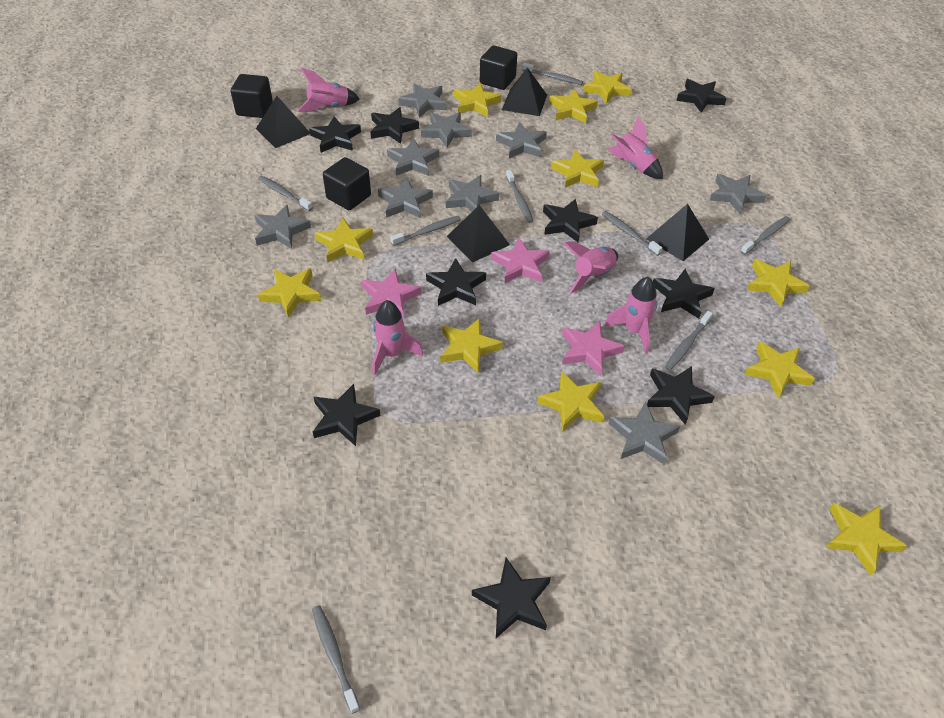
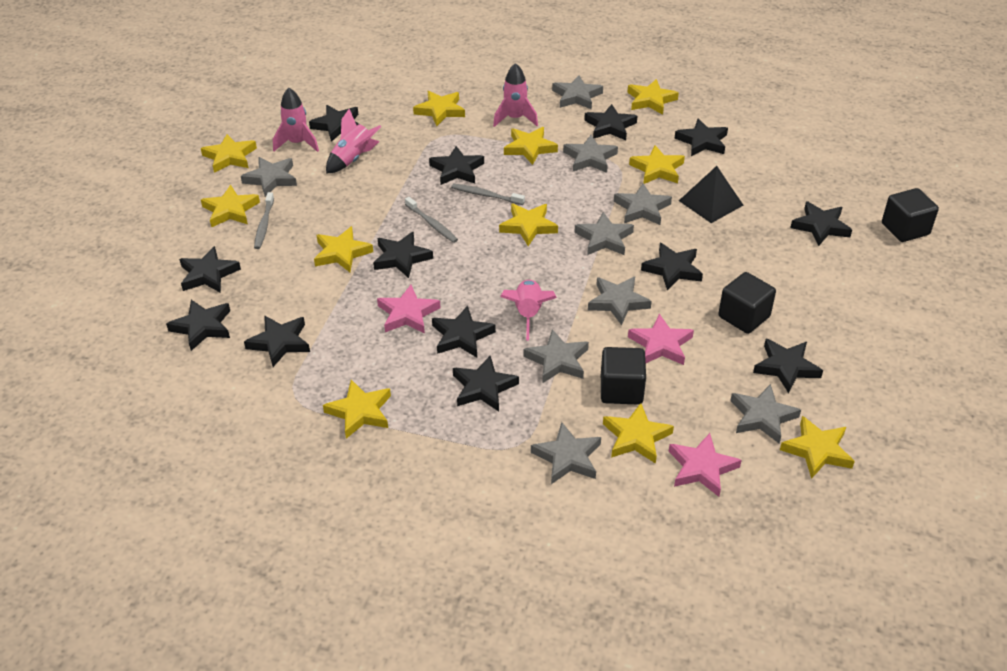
black pyramid: [256,96,310,148] [447,205,510,263] [502,67,547,116] [646,204,709,261] = 4 -> [679,166,743,223] = 1
black star: [309,116,361,153] [313,384,380,446] [370,107,419,144] [426,258,486,306] [472,558,551,638] [543,199,598,242] [647,366,715,425] [653,269,715,319] [676,79,727,113] = 9 -> [166,300,230,351] [179,246,241,293] [244,315,310,367] [309,105,359,142] [373,231,433,278] [429,146,484,185] [432,306,496,357] [453,356,519,411] [584,104,637,140] [641,243,703,290] [675,119,728,156] [753,339,823,393] [790,201,852,246] = 13
grey toothbrush: [258,176,312,211] [312,605,360,714] [390,216,461,246] [506,170,533,223] [522,63,583,85] [602,211,662,256] [665,311,713,370] [741,216,790,255] = 8 -> [254,192,274,249] [405,197,458,243] [451,184,525,205] = 3
pink rocket: [297,68,359,112] [372,300,423,376] [563,241,618,294] [604,277,657,354] [608,116,663,179] = 5 -> [273,88,319,152] [326,109,381,174] [493,63,538,127] [500,280,557,340] = 4

